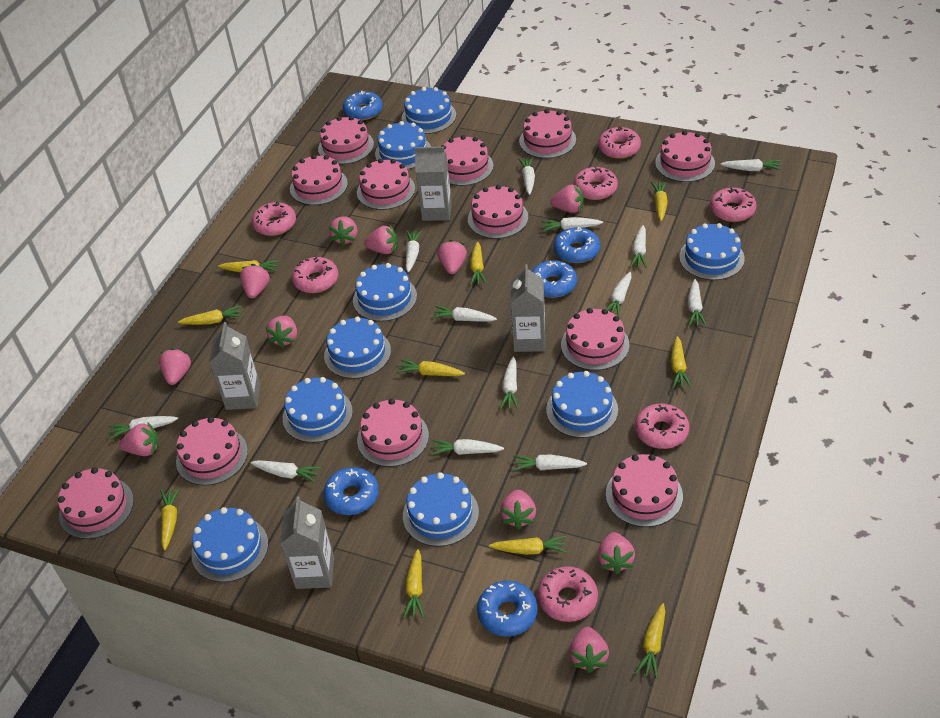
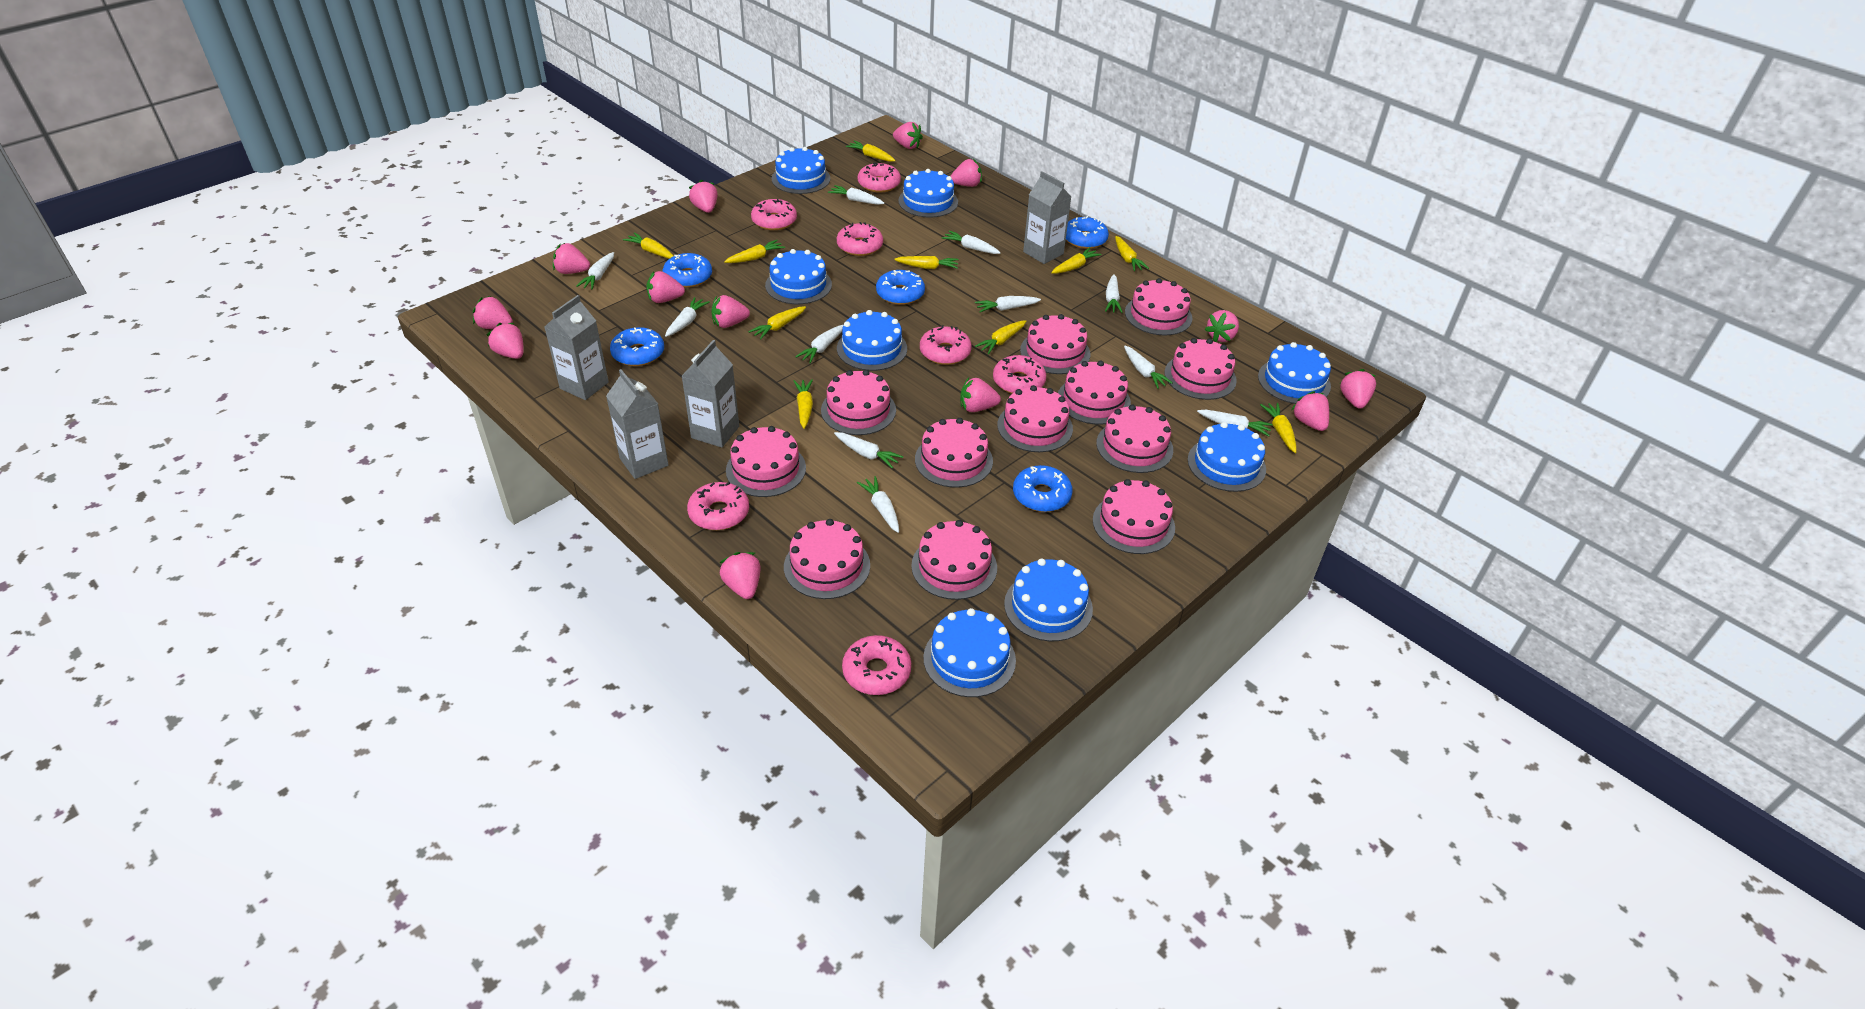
blue cake: [191,507,268,582] [283,377,353,443] [324,317,391,379] [353,263,417,322] [375,121,431,170] [402,87,456,134] [403,472,479,547] [546,371,618,438] [679,223,745,280] = 9 -> [765,249,832,304] [772,147,830,194] [837,310,907,371] [898,169,958,218] [923,608,1016,697] [1004,558,1093,641] [1188,422,1266,492] [1258,342,1331,404] = 8
pink strawberry: [119,422,159,456] [159,348,192,385] [240,264,270,298] [265,316,297,348] [329,216,357,246] [364,225,397,254] [437,240,467,274] [500,490,536,530] [551,184,584,213] [569,627,609,673] [597,532,635,574] = 11 -> [473,296,513,329] [487,323,524,359] [553,243,590,274] [646,271,685,303] [689,180,718,213] [711,295,750,328] [719,552,761,599] [893,122,923,149] [950,159,982,187] [960,377,1001,412] [1205,310,1239,342] [1291,391,1329,431] [1340,369,1376,409] = 13
white carrot: [108,416,178,440] [250,460,321,482] [406,230,422,273] [431,439,504,455] [432,306,497,322] [500,357,518,409] [513,455,587,471] [518,157,535,195] [541,217,603,232] [606,272,631,317] [630,225,647,268] [688,279,707,326] [720,159,781,171] = 13 -> [576,252,614,290] [665,297,710,337] [795,325,843,364] [828,185,884,205] [834,432,903,469] [857,476,899,533] [942,231,1001,254] [975,296,1041,312] [1105,274,1123,313] [1124,346,1173,389] [1197,410,1273,436] = 11

